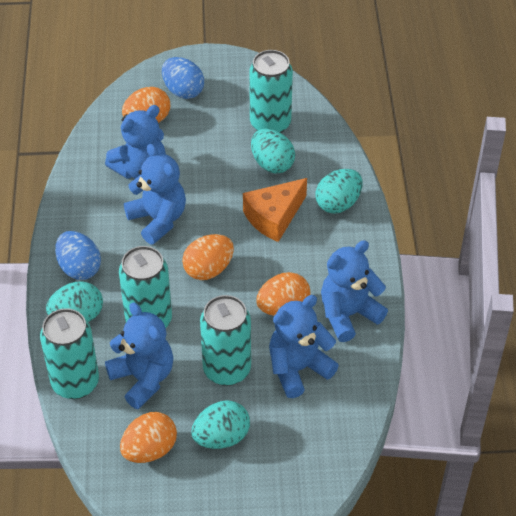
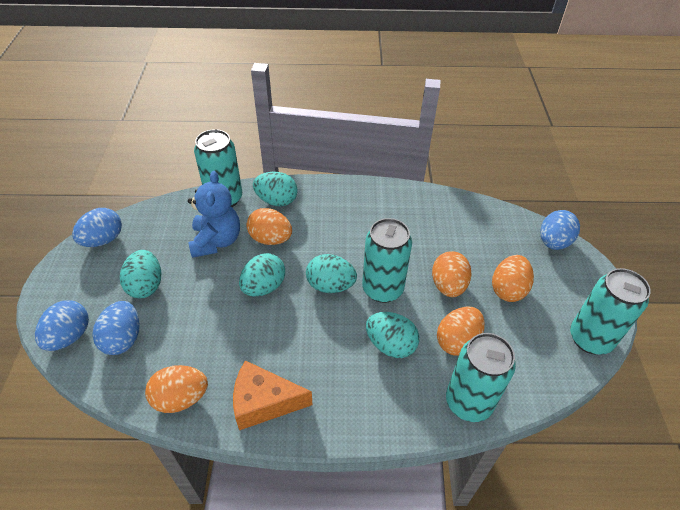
blue egg: [55,231,101,280] [162,57,204,99] = 2 -> [35,300,89,351] [72,208,122,247] [92,301,139,355] [540,210,580,250] = 4
blue teddy bear: [105,105,166,179] [105,302,173,409] [124,144,186,244] [269,295,339,398] [321,240,388,342] = 5 -> [188,171,240,258] = 1
orange egg: [120,412,177,463] [122,87,170,123] [182,234,234,280] [256,272,310,316] = 4 -> [145,365,208,413] [246,208,292,245] [432,251,472,297] [437,307,485,356] [492,255,534,302] = 5
turquoise egg: [46,282,103,322] [191,400,250,449] [251,129,295,174] [316,169,363,214] = 4 -> [120,250,161,298] [239,253,285,297] [253,172,298,206] [306,254,357,293] [366,312,419,358] = 5

